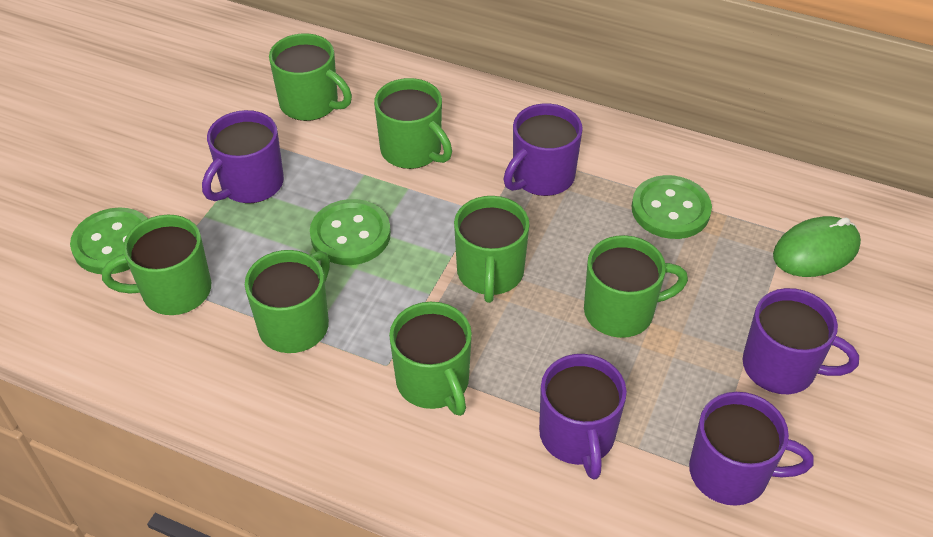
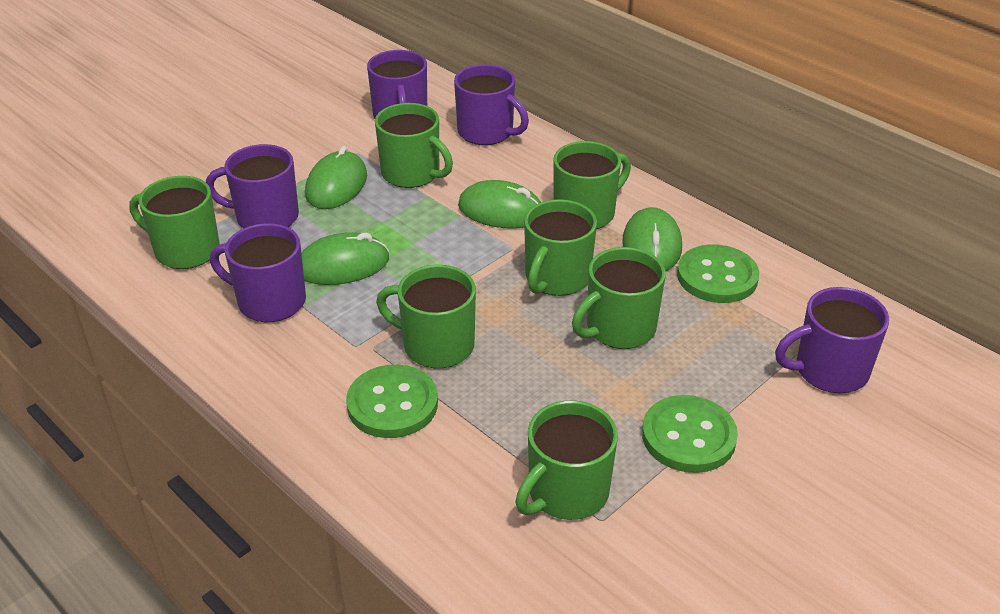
green mouse: [773,216,861,277] = 1 -> [301,232,389,285] [305,146,367,209] [458,180,541,229] [622,207,682,271] = 4

